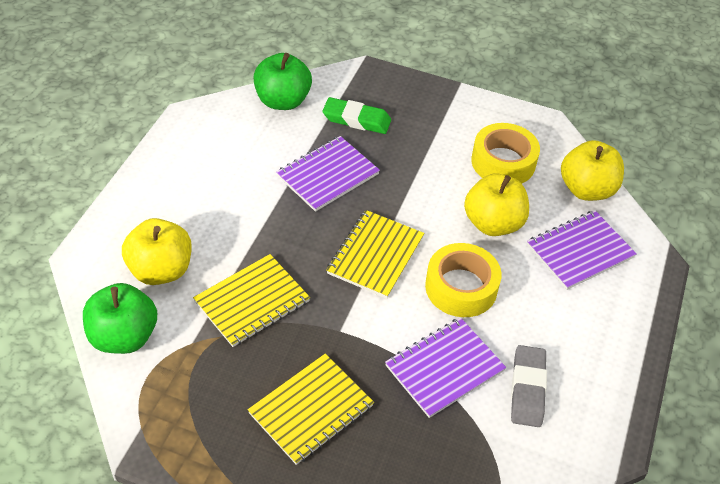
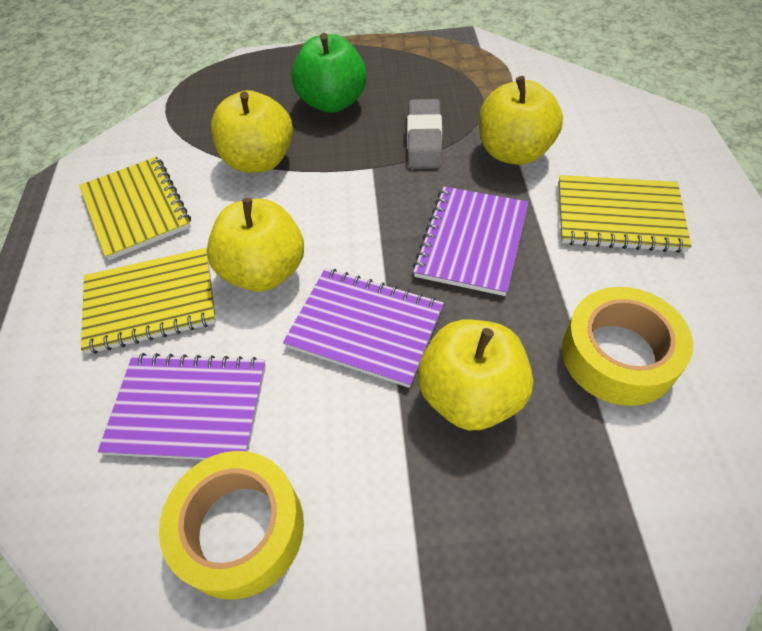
green apple: [83,283,157,354] [253,53,312,110] = 2 -> [291,33,367,113] = 1
green eraser: [322,97,391,134] = 1 -> none = 0
yellow apple: [122,218,192,285] [464,173,529,236] [561,140,624,201] = 3 -> [207,198,304,292] [211,90,293,173] [418,320,533,430] [479,76,563,165] = 4

